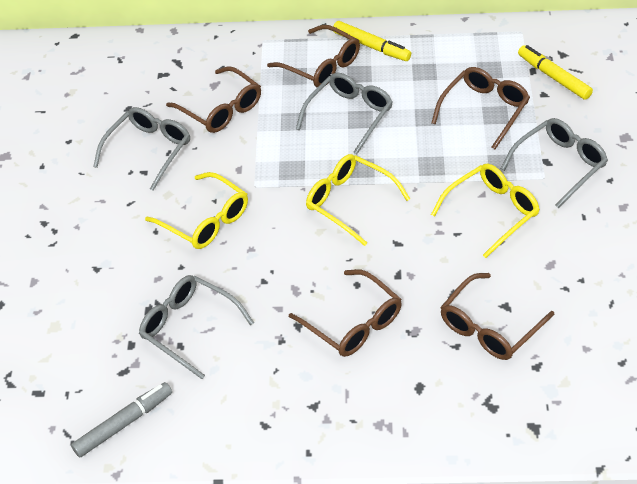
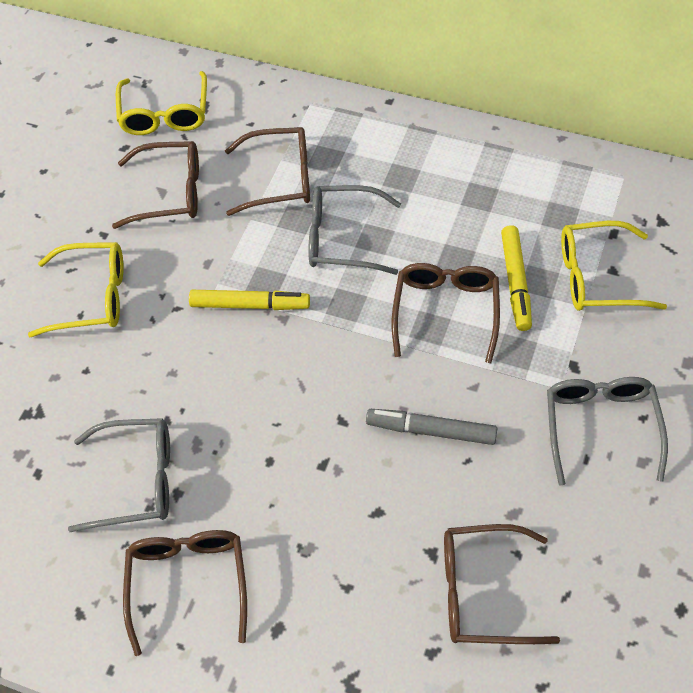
grey glasses: [93,107,190,191] [139,275,254,379] [296,73,393,155] [501,118,608,208] = 4 -> [68,418,170,532] [308,185,401,275] [547,377,668,485] = 3

